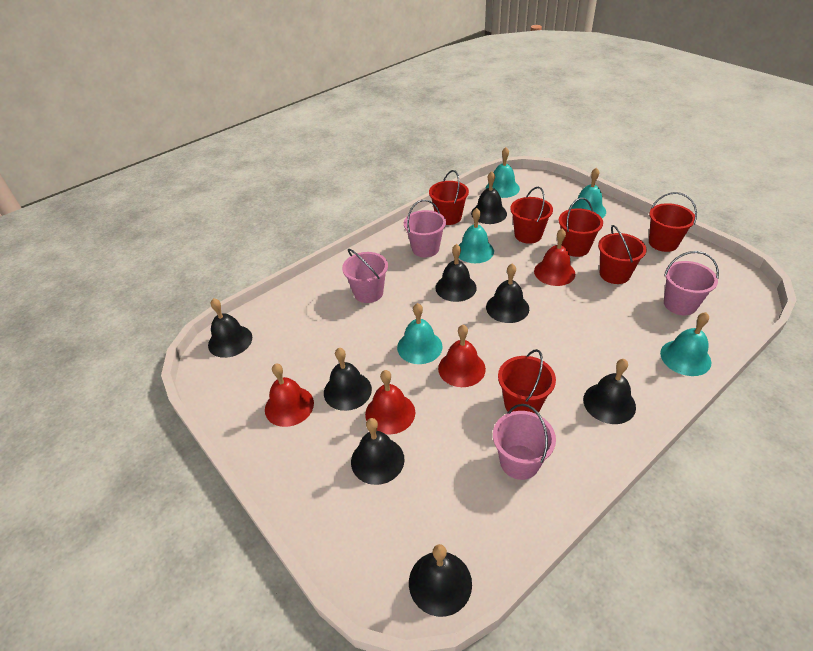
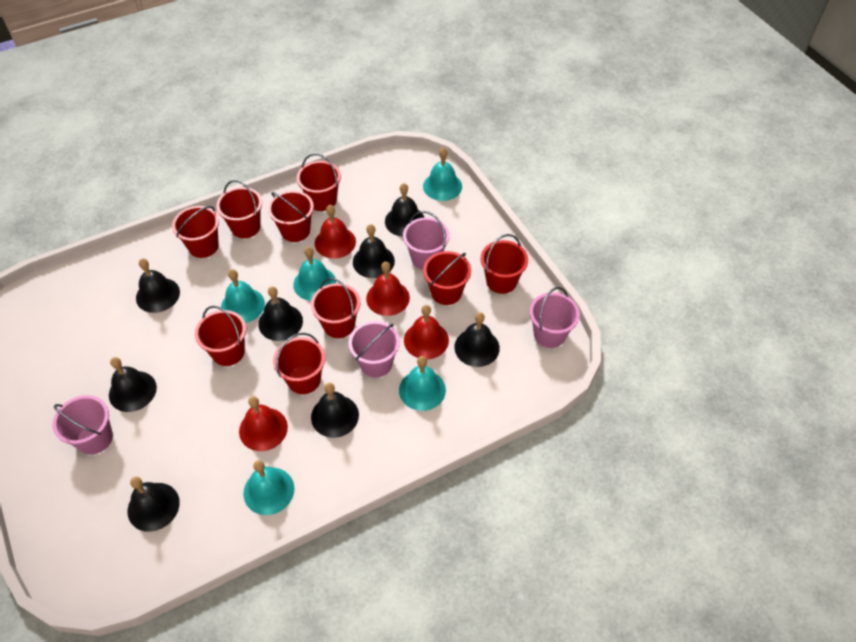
red bucket: [429,170,469,225] [498,349,556,414] [510,187,553,244] [558,198,603,257] [598,225,647,284] [649,192,697,252] = 6 -> [172,206,219,258] [195,306,246,366] [216,180,262,238] [268,191,314,242] [273,333,325,394] [297,153,341,211] [311,278,360,338] [423,251,471,305] [481,234,528,294] = 9

